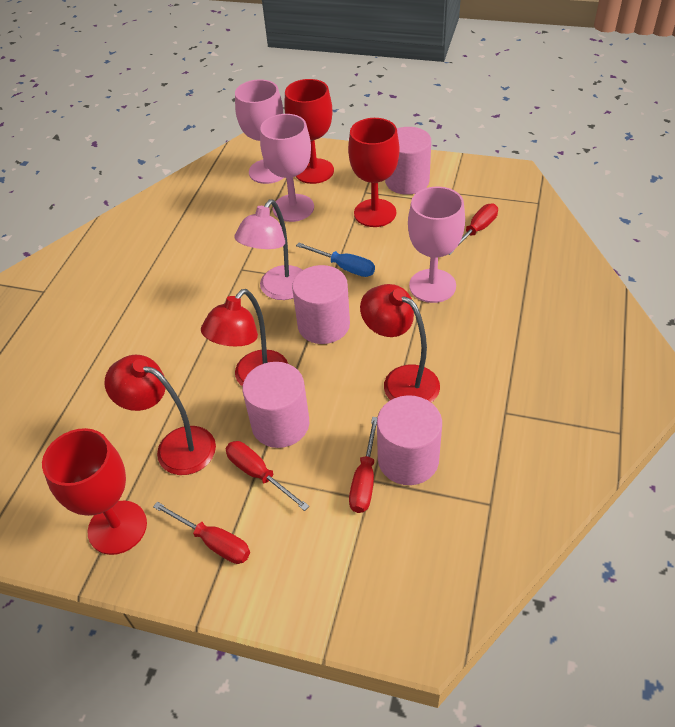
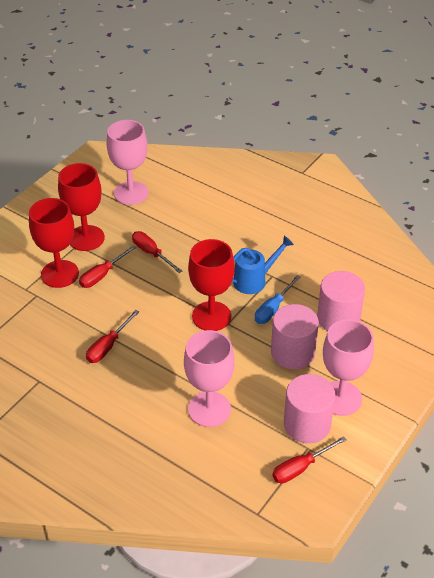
blue watering can: none = 0 -> [232,236,294,294] = 1
pink cylinder: [242,362,309,448] [292,265,350,344] [377,395,442,485] [385,127,431,195] = 4 -> [271,304,319,369] [284,374,335,443] [317,271,365,331] = 3
pink lamp: [234,199,303,300] = 1 -> none = 0
red lamp: [105,355,216,475] [201,289,288,387] [360,284,440,403] = 3 -> none = 0

